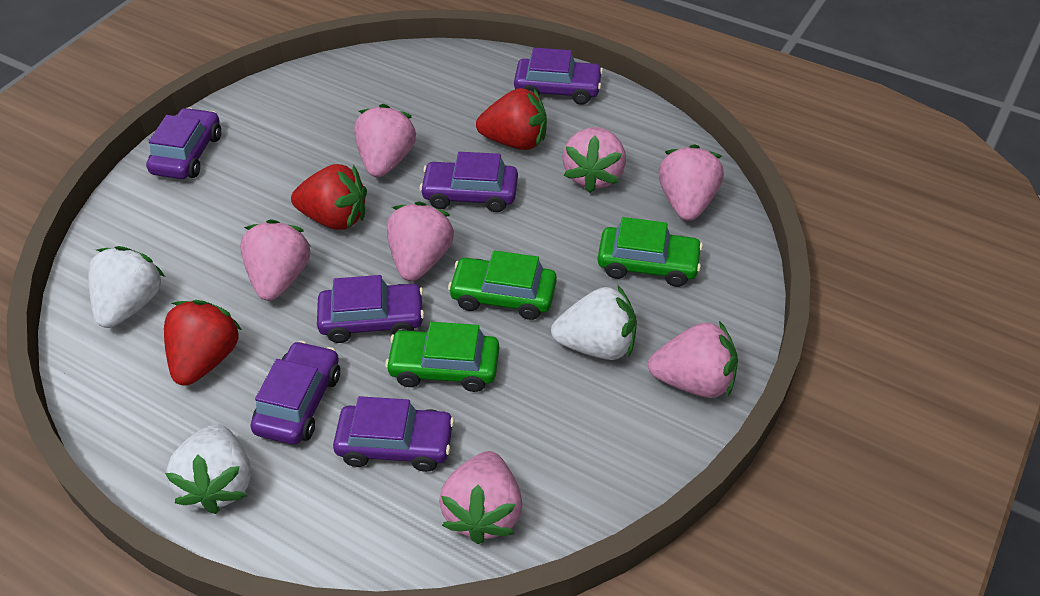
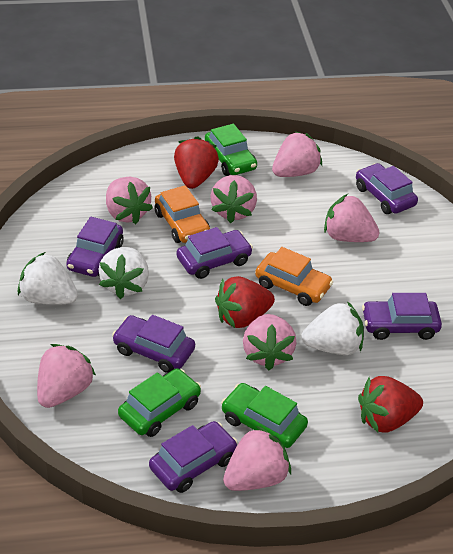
orange car: none = 0 -> [155,185,210,243] [255,247,333,306] = 2

